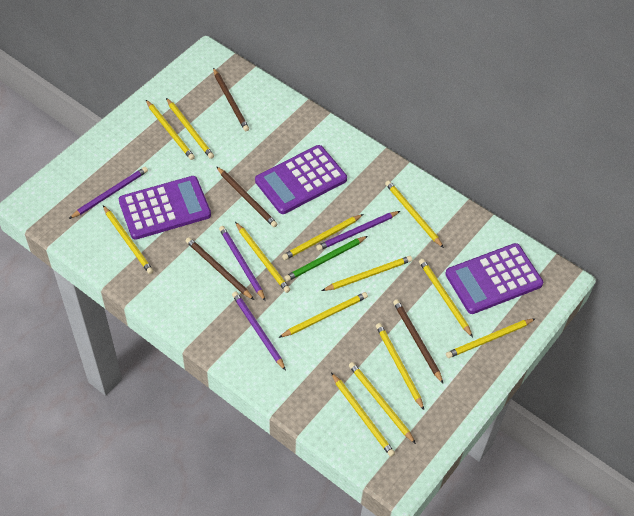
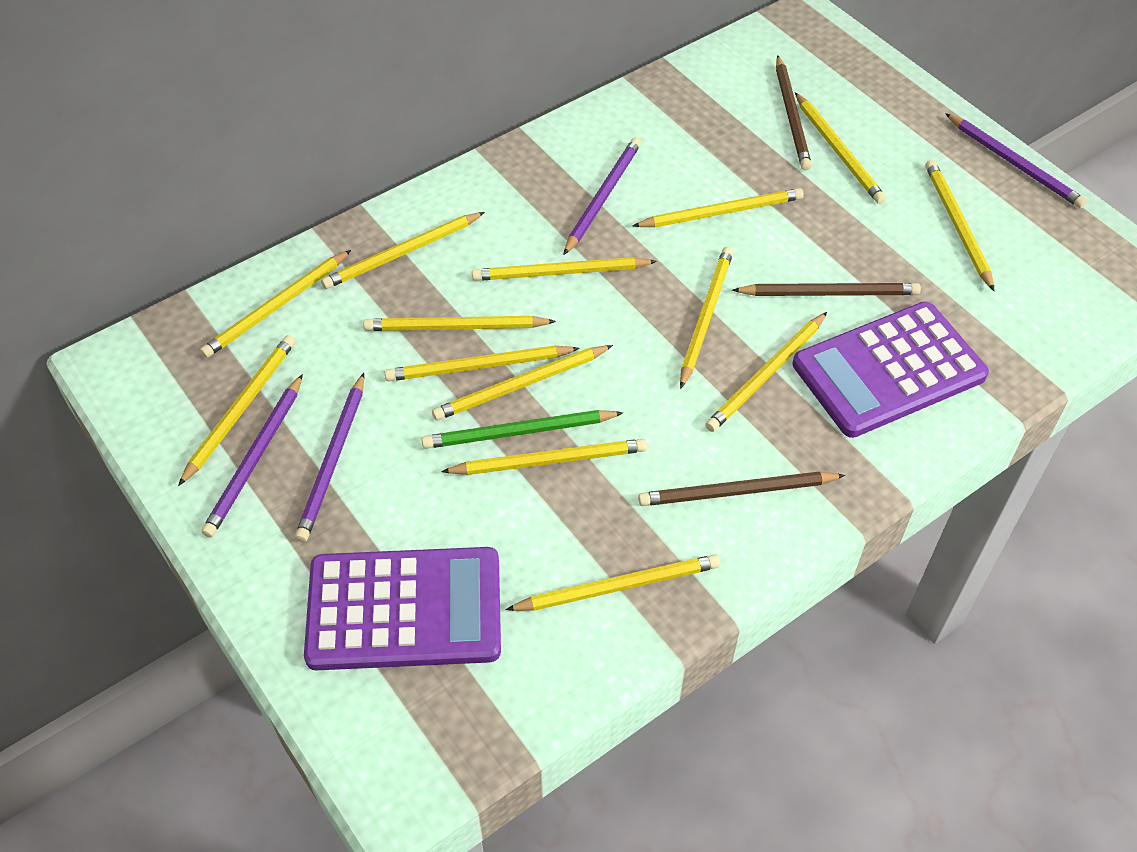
brown pencil: [186,237,254,300] [213,68,249,131] [216,166,278,227] [393,299,443,383] = 4 -> [638,472,845,506] [732,283,921,296] [776,55,812,170] = 3
purple calculator: [119,176,211,240] [255,145,347,214] [445,243,543,314] = 3 -> [304,547,501,670] [793,301,989,438] = 2
yellow pencil: [103,205,154,274] [146,100,195,160] [166,98,214,159] [235,222,290,293] [279,292,368,338] [282,214,363,260] [322,256,412,291] [331,373,395,457] [349,362,416,444] [376,323,424,410] [385,180,444,248] [419,259,473,337] [446,318,536,358] = 13 -> [178,335,295,486] [200,250,351,358] [321,212,485,289] [363,316,556,331] [385,345,580,381] [432,345,613,420] [441,439,647,475] [472,257,657,281] [505,554,720,611] [633,188,804,227] [680,247,733,389] [705,312,827,432] [795,92,886,204] [925,160,994,291] = 14

